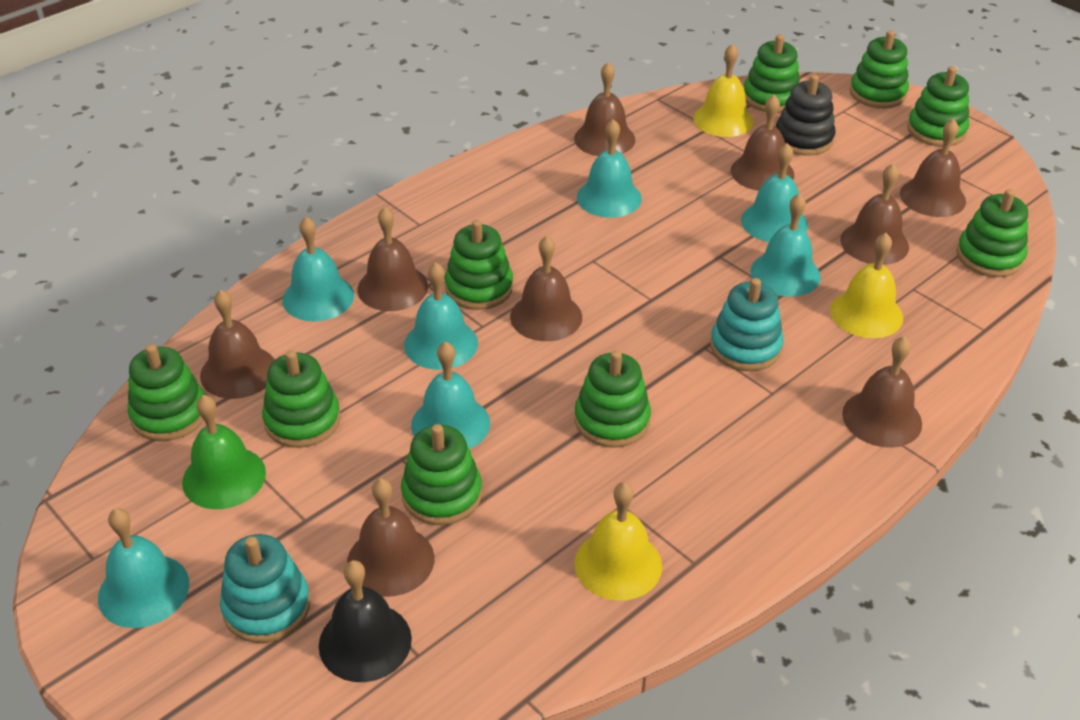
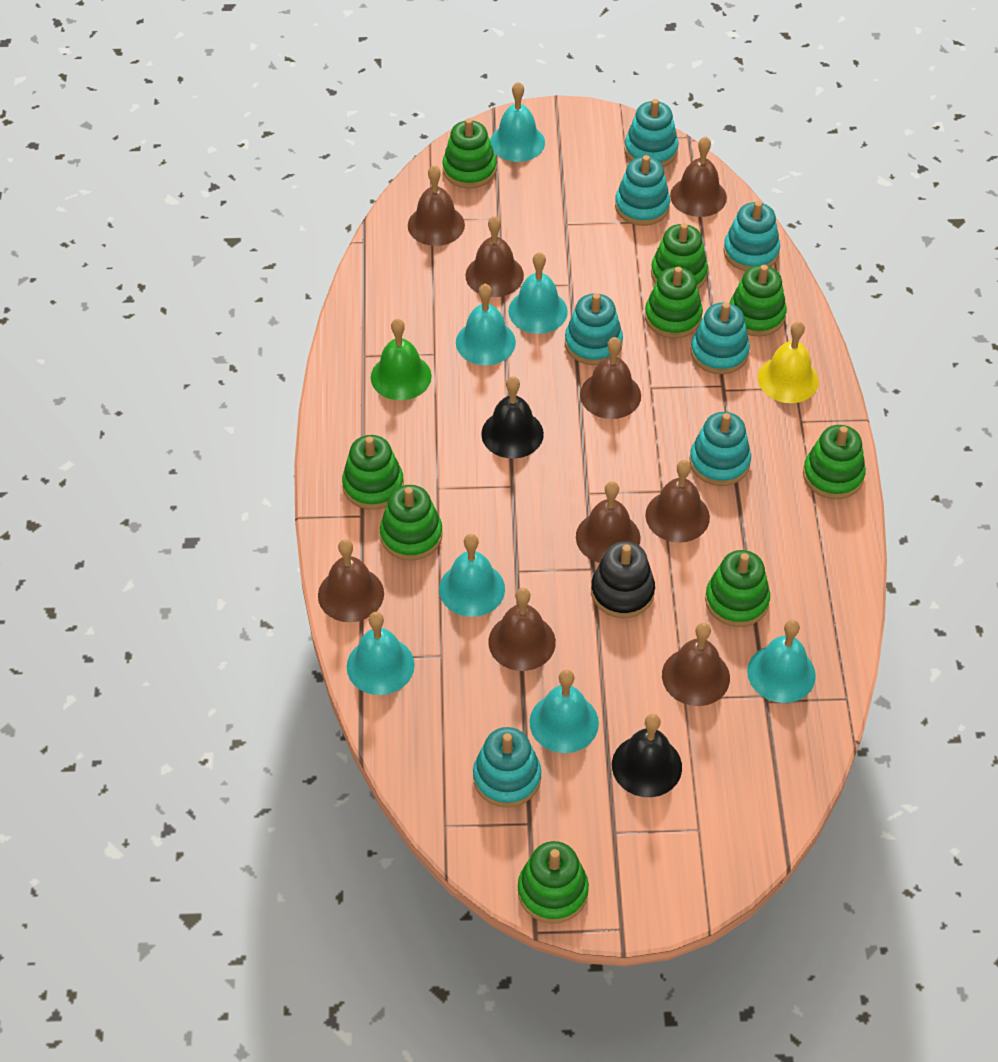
black bell: [319,560,412,682] = 1 -> [481,376,544,459] [612,714,682,797] = 2
turquoise stacking toy: [220,534,311,643] [710,278,784,371] = 2 -> [473,727,541,808] [565,293,623,365] [615,155,670,226] [625,99,679,167] [689,412,751,486] [691,302,750,374] [723,201,780,271] = 7
yellow bell: [575,482,662,601] [693,44,754,137] [830,233,903,338] = 3 -> [758,321,819,403] = 1

